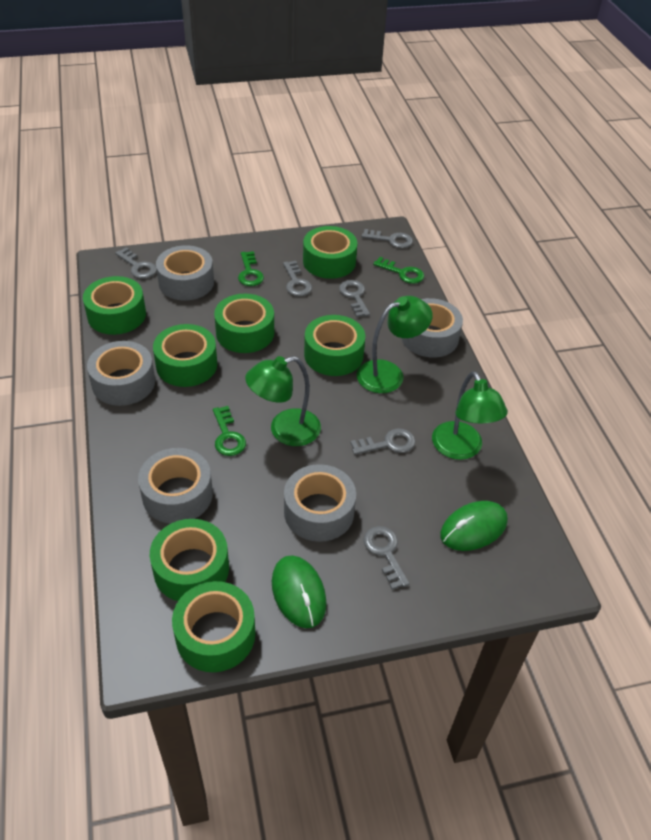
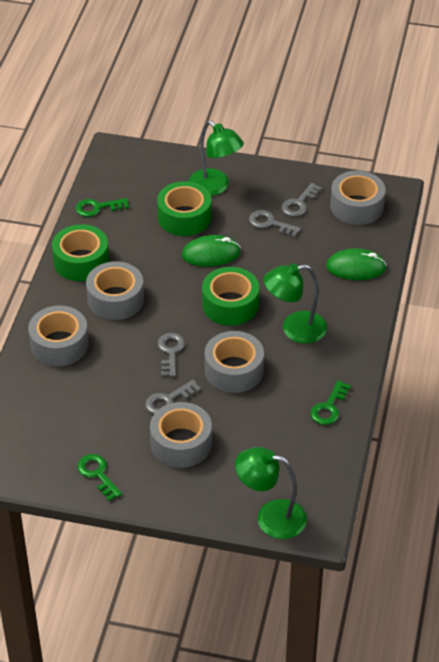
green tape: [83,276,146,335] [150,519,229,601] [153,324,217,387] [172,581,256,672] [214,294,274,353] [303,226,357,279] [304,315,365,376] = 7 -> [52,224,109,281] [157,181,212,236] [202,267,259,326] = 3
grey key: [115,247,157,279] [283,261,312,296] [339,280,370,317] [350,429,415,455] [362,229,413,248] [364,526,409,590] = 6 -> [145,380,201,414] [158,333,185,377] [249,210,301,237] [281,183,322,217] = 4

